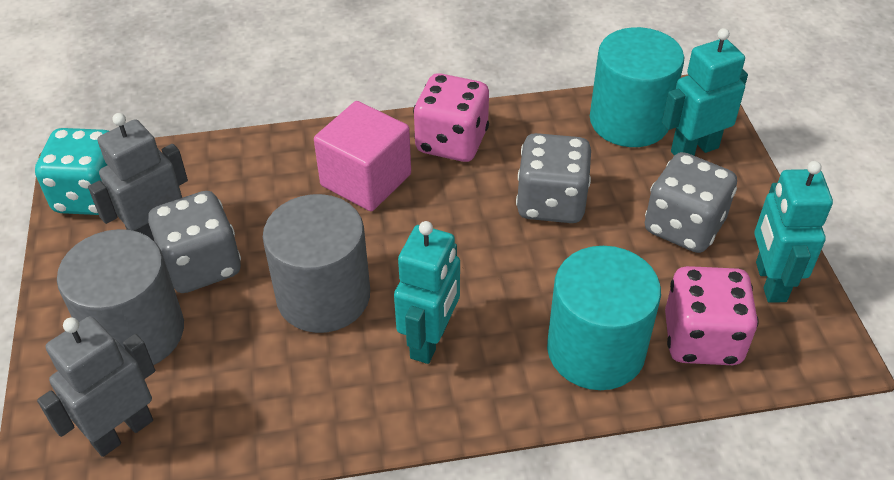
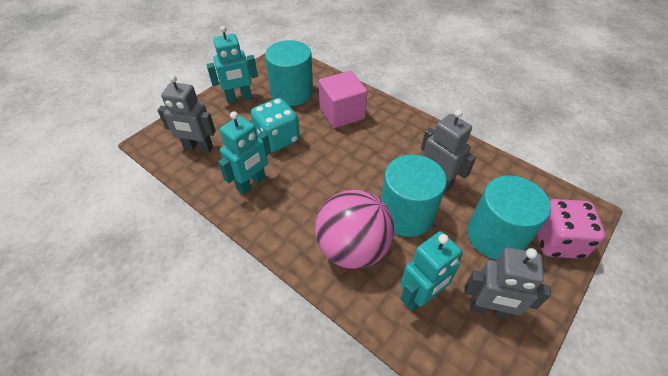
grey cylinder: [57,229,184,365] [263,194,370,333] = 2 -> none = 0
grey dice: [148,191,241,293] [516,133,591,223] [645,152,737,253] = 3 -> none = 0
grey robot: [37,316,155,457] [88,113,188,242] = 2 -> [157,75,216,153] [421,110,476,193] [465,247,551,319] = 3
pink ball: none = 0 -> [315,190,394,269] = 1
pink dice: [413,73,489,162] [665,266,759,365] = 2 -> [537,199,606,259] = 1
turquoise cylinder: [547,246,661,390] [590,27,684,147] = 2 -> [265,40,313,106] [381,154,447,237] [467,175,551,260] = 3

